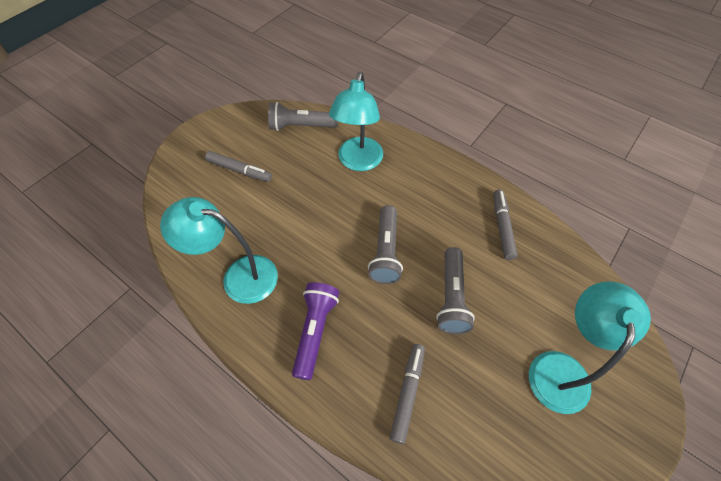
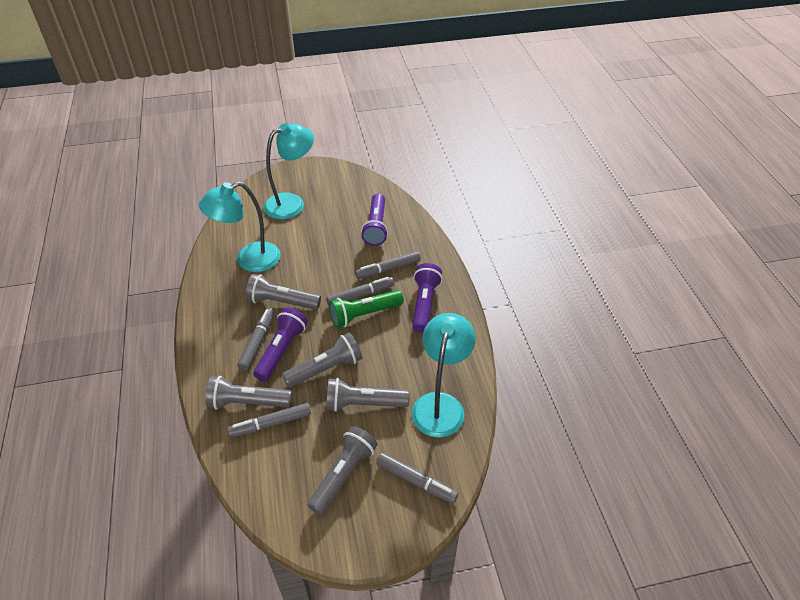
green flashlight: none = 0 -> [329,290,404,328] = 1
grey flashlight: [268,102,338,131] [368,205,403,284] [436,247,475,334] = 3 -> [205,376,292,409] [245,274,321,310] [282,333,362,388] [308,426,378,515] [327,378,410,412] = 5
grey marker: [205,151,272,182] [390,344,425,444] [494,189,517,260] = 3 -> [227,403,311,438] [237,308,274,371] [326,277,394,306] [355,251,421,279] [376,453,458,503] = 5
purple flashlight: [292,282,339,380] = 1 -> [253,307,308,382] [361,193,388,246] [412,263,442,333] = 3

